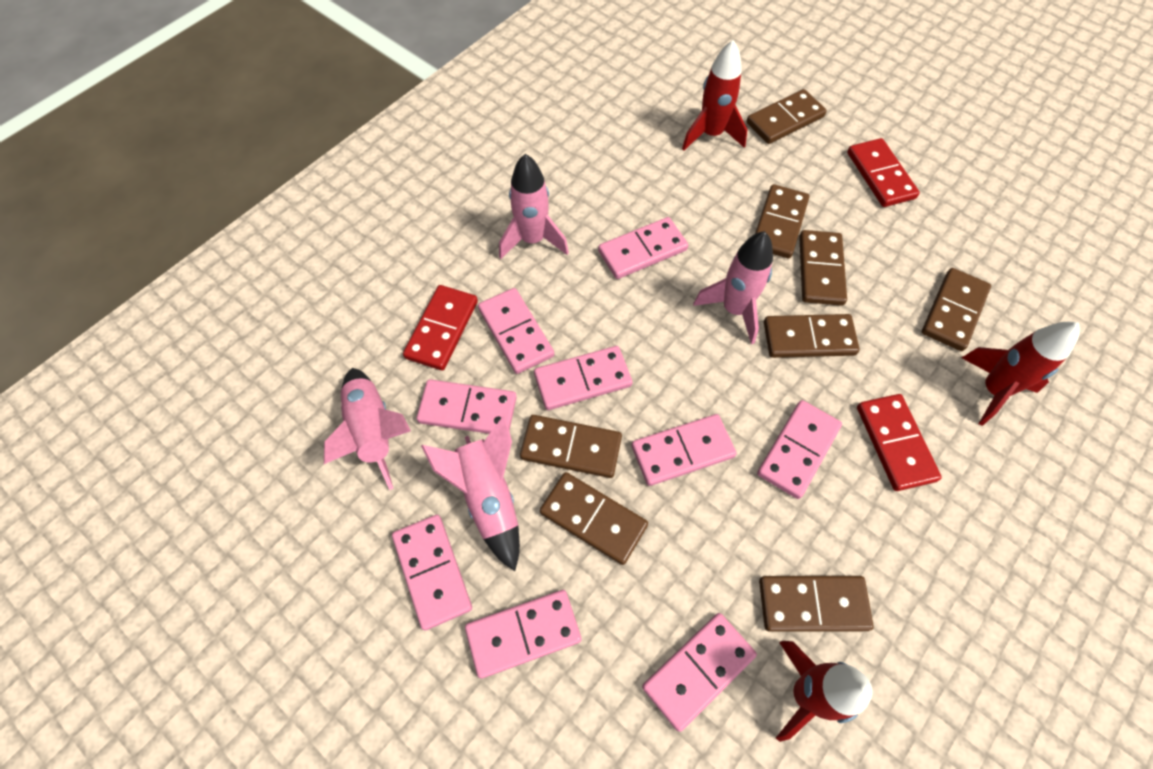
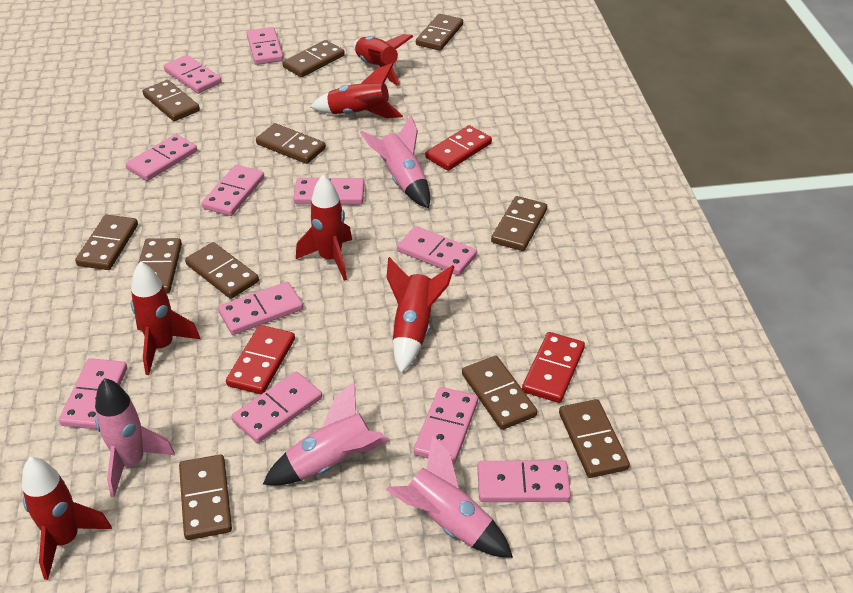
brown domino: [520,415,622,478] [540,472,648,565] [746,89,827,144] [755,184,809,258] [759,576,874,632] [764,314,860,358] [799,230,847,306] [922,268,991,351] = 8 -> [75,215,138,270] [138,238,182,293] [143,80,200,121] [179,455,232,540] [185,242,259,299] [256,123,326,164] [282,40,345,77] [416,14,463,51] [462,356,537,430] [491,196,547,251] [559,399,630,478] = 11
pink domino: [392,515,472,631] [416,379,517,434] [465,590,581,678] [478,288,554,374] [534,346,632,410] [598,217,688,279] [632,414,737,486] [642,613,757,732] [757,400,842,499] = 9 -> [59,358,127,429] [126,134,197,181] [164,55,222,93] [202,165,265,216] [218,282,303,335] [231,372,322,443] [247,27,284,65] [294,178,365,204] [397,226,477,276] [414,387,478,464] [477,460,571,502] = 11
red rocket: [682,40,747,150] [776,641,872,742] [962,322,1080,426] = 3 -> [22,457,112,580] [131,262,201,375] [296,175,352,281] [310,63,403,118] [353,34,413,86] [387,257,454,373] = 6

